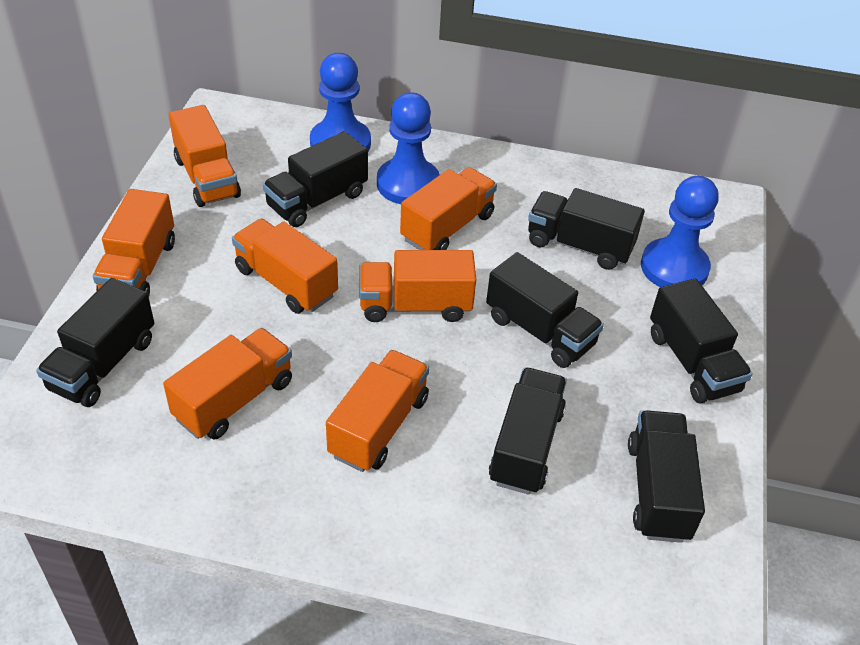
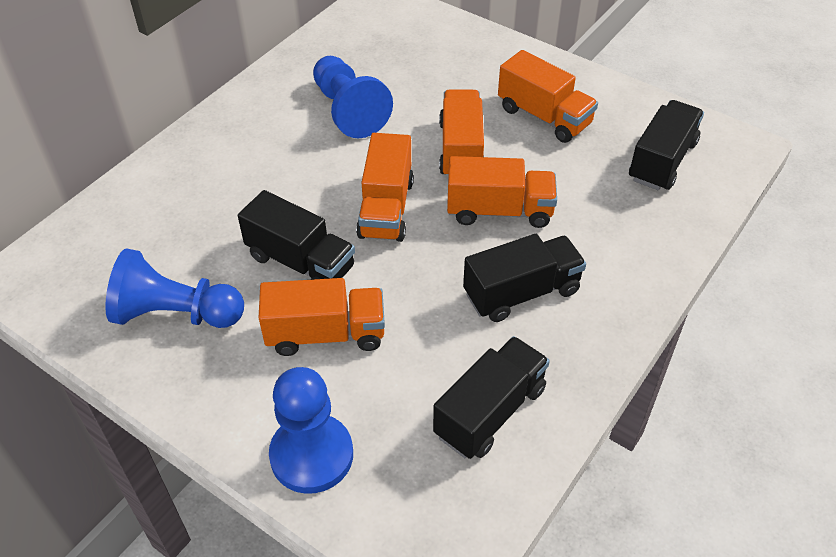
black truck: [36,278,154,407] [263,131,368,227] [486,252,604,368] [489,367,567,494] [528,188,645,270] [628,410,705,543] [650,279,753,404] = 7 -> [238,190,355,280] [433,336,550,459] [463,234,586,322] [629,100,704,190] = 4
orange truck: [93,189,175,297] [163,328,292,440] [169,105,241,207] [232,219,338,314] [326,350,429,472] [359,250,476,322] [400,167,497,250] = 7 -> [259,278,385,356] [356,133,414,242] [439,89,484,174] [447,156,557,228] [498,50,598,143] = 5

